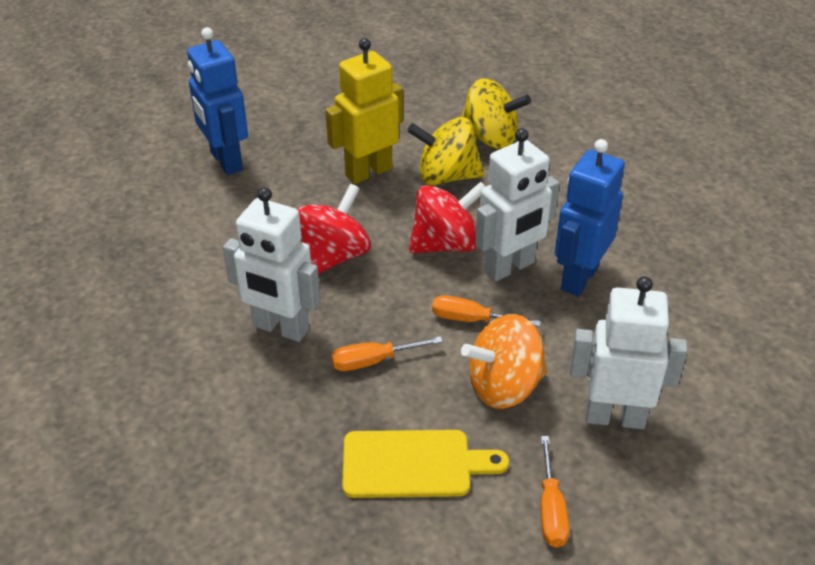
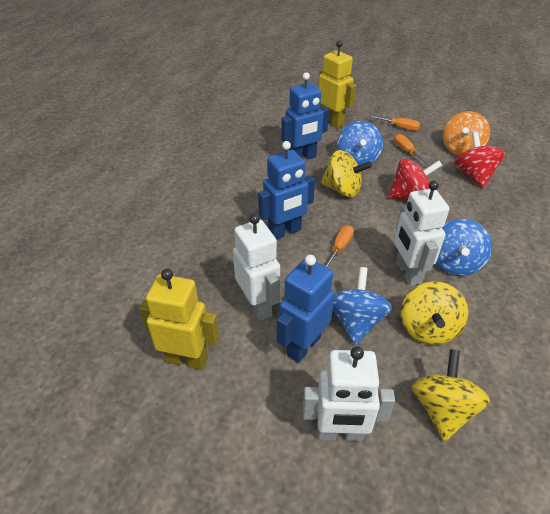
blue robot: [187,28,248,175] [555,139,625,296] = 2 -> [258,141,315,239] [277,255,335,363] [281,72,329,159] = 3
blue spinning top: none = 0 -> [332,267,392,345] [337,121,383,165] [436,219,492,276] = 3
yellow cutting board: [342,430,509,498] = 1 -> none = 0
yellow robot: [325,38,403,184] = 1 -> [139,269,220,370] [318,41,357,128] = 2
yellow spinning top: [407,117,484,185] [461,79,531,149] = 2 -> [321,150,372,197] [401,281,468,345] [412,349,490,441] = 3

